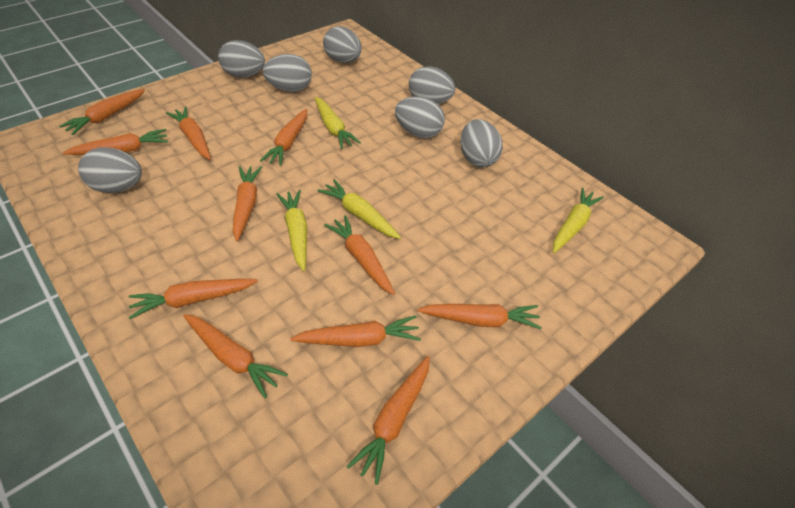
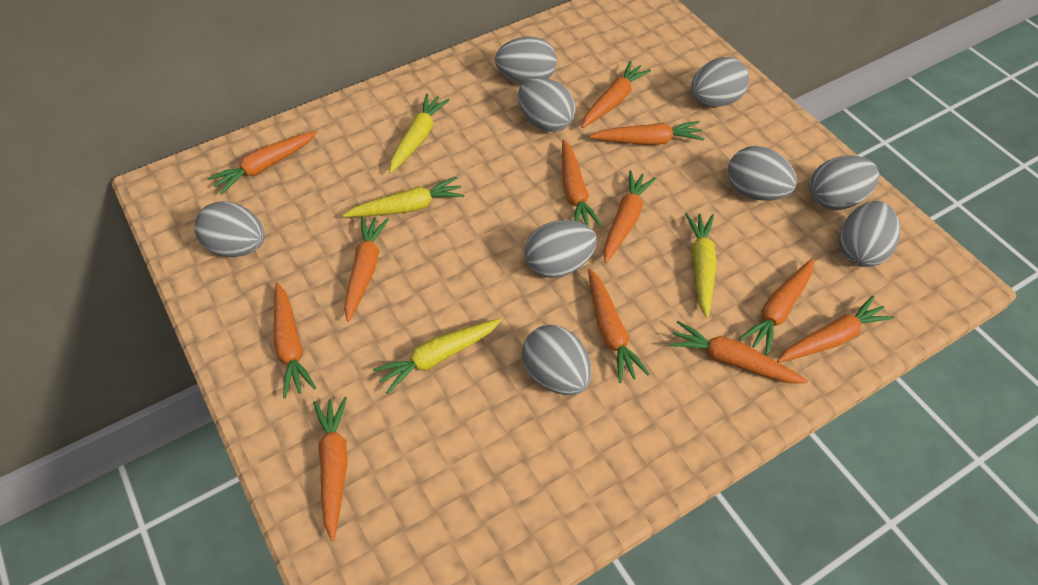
grey egg: [78,147,142,193] [218,40,265,78] [263,54,312,92] [323,26,361,63] [395,96,445,138] [409,66,455,104] [460,119,503,167] = 7 -> [194,202,265,257] [495,36,557,83] [518,77,576,132] [522,325,592,395] [525,220,597,278] [691,57,749,107] [728,146,797,201] [809,155,879,210] [839,201,900,267] = 9
orange carrot: [59,89,145,135] [63,129,168,155] [129,279,258,319] [166,106,211,160] [183,314,288,399] [233,166,262,241] [260,109,307,166] [290,316,421,347] [324,215,395,295] [346,356,430,485] [417,304,542,329] = 11 -> [208,131,317,194] [274,282,316,398] [313,397,347,541] [344,216,389,322] [562,140,602,227] [581,61,651,128] [588,269,650,383] [589,121,704,145] [604,170,656,263] [668,321,808,383] [739,258,814,355] [777,296,894,363] = 12

